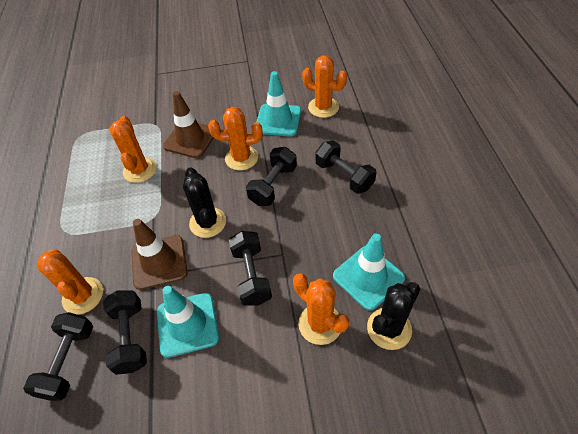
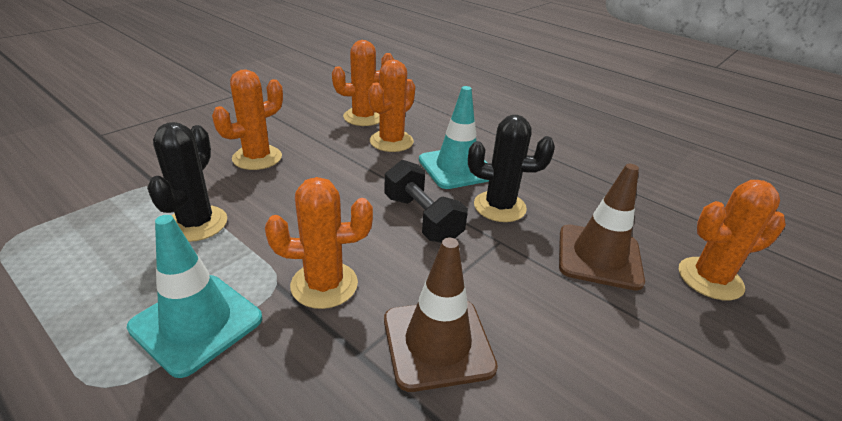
black dumbbell: [23,312,93,401] [103,290,147,375] [229,231,272,306] [246,147,297,206] [315,140,377,194] = 5 -> [384,160,468,243] = 1
turquoise traffic cone: [157,286,219,358] [257,71,301,136] [333,234,405,310] = 3 -> [127,215,262,378] [419,86,489,189] = 2

